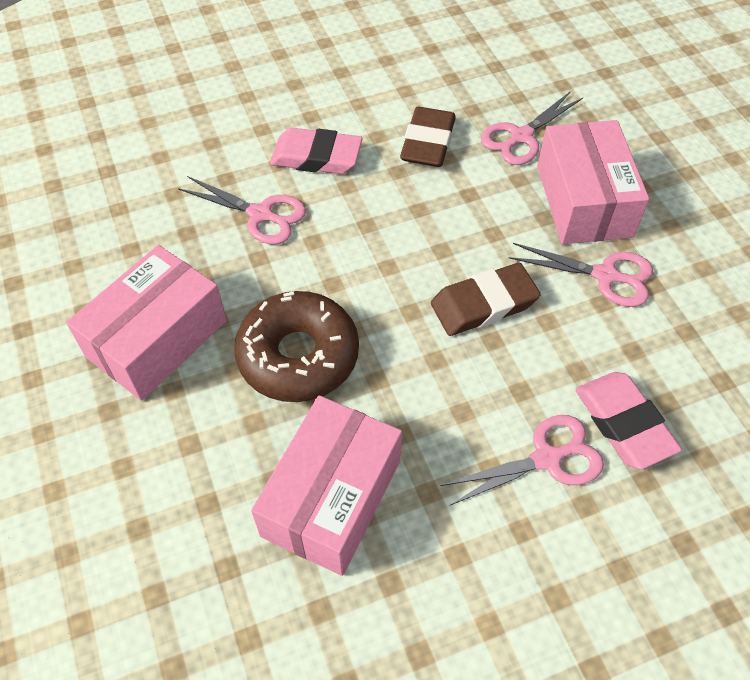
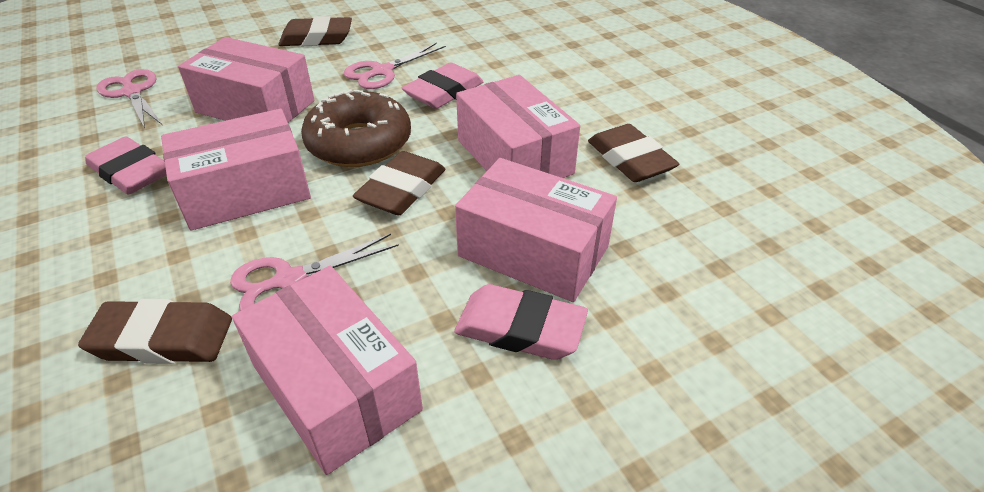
brown eraser: [400,107,456,167] [431,263,541,336] = 2 -> [78,299,232,364] [278,16,352,46] [353,151,445,215] [588,124,679,182] = 4
pink box: [66,245,227,401] [251,395,402,576] [537,120,649,244] = 3 -> [161,109,311,231] [178,37,314,122] [232,266,423,475] [455,158,617,302] [456,75,580,178] = 5
pink eraser: [270,128,363,174] [575,372,682,470] = 2 -> [85,137,167,194] [402,62,483,109] [454,284,588,360] = 3
pink scissors: [178,176,306,245] [441,415,604,506] [481,91,583,165] [509,243,653,307] = 4 -> [96,69,162,128] [230,234,399,311] [344,43,446,89] = 3

